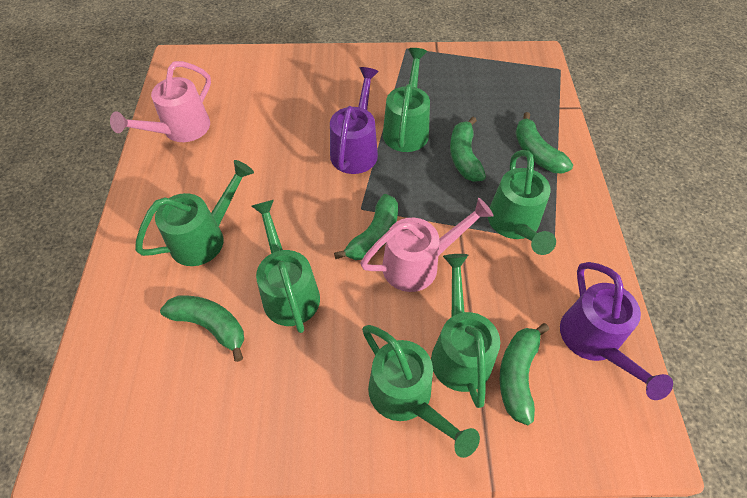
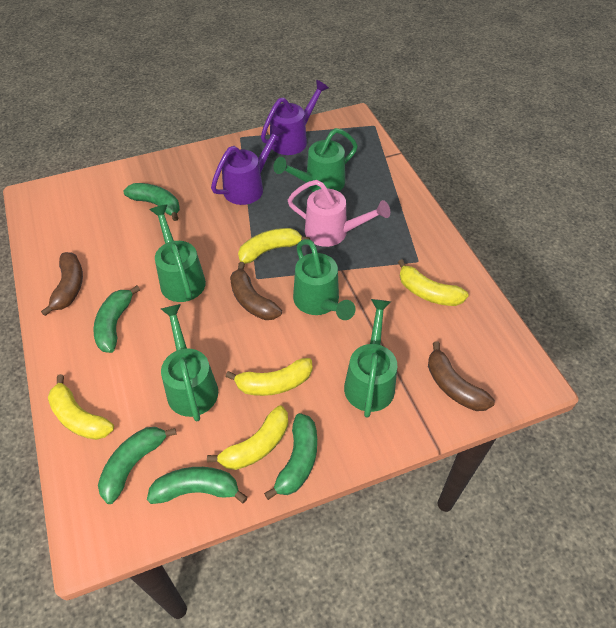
brown banana: none = 0 -> [41,252,83,316] [230,262,282,320] [428,341,495,411] = 3
green watering can: [135,160,254,266] [251,200,320,333] [362,325,480,458] [383,48,430,152] [431,254,500,408] [488,150,556,255] = 6 -> [150,205,206,302] [161,304,218,421] [273,128,358,192] [293,239,356,320] [344,299,397,418] = 5
pink watering can: [110,61,211,142] [360,198,494,292] = 2 -> [288,180,390,247] = 1
yellow banana: none = 0 -> [48,374,114,440] [207,406,288,470] [226,358,312,396] [238,228,310,264] [398,259,469,306] = 5

